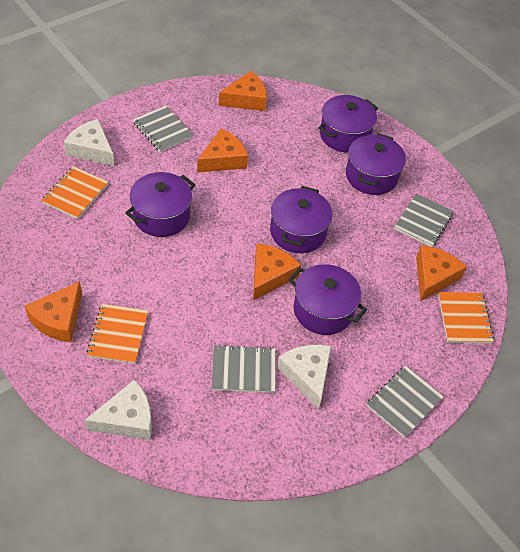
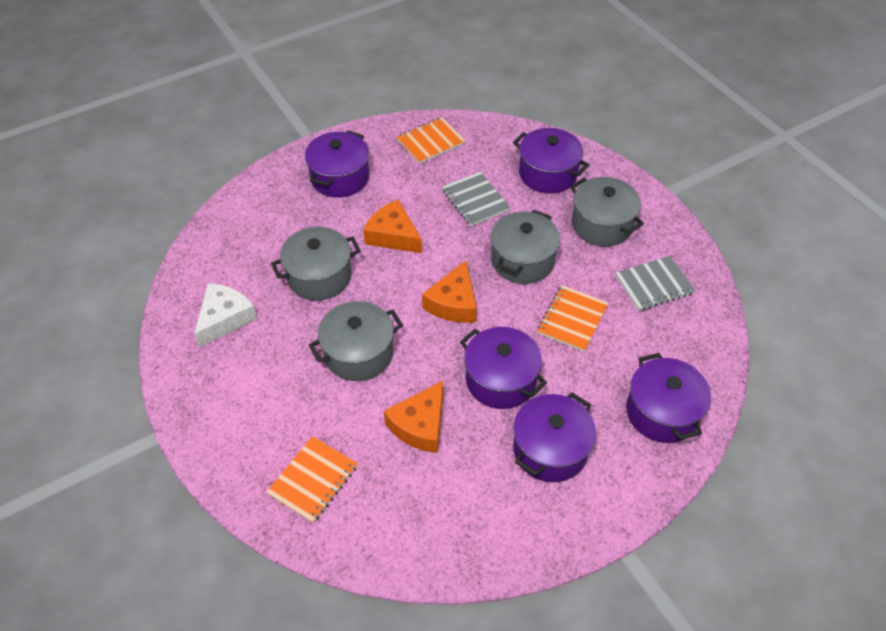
grey notebook: [133,106,193,152] [211,345,275,393] [367,366,444,438] [394,193,454,247] = 4 -> [442,172,510,226] [615,256,695,311] = 2
grey pot: none = 0 -> [271,227,361,301] [309,301,403,381] [491,210,560,284] [570,177,644,246] = 4
orange cheese: [25,281,82,342] [197,129,248,173] [218,71,267,111] [253,243,301,300] [416,245,467,301] = 5 -> [363,200,422,253] [384,381,443,453] [422,260,477,323] = 3
white cheese: [64,119,114,166] [85,379,152,440] [277,345,331,409] = 3 -> [194,283,257,347] = 1

